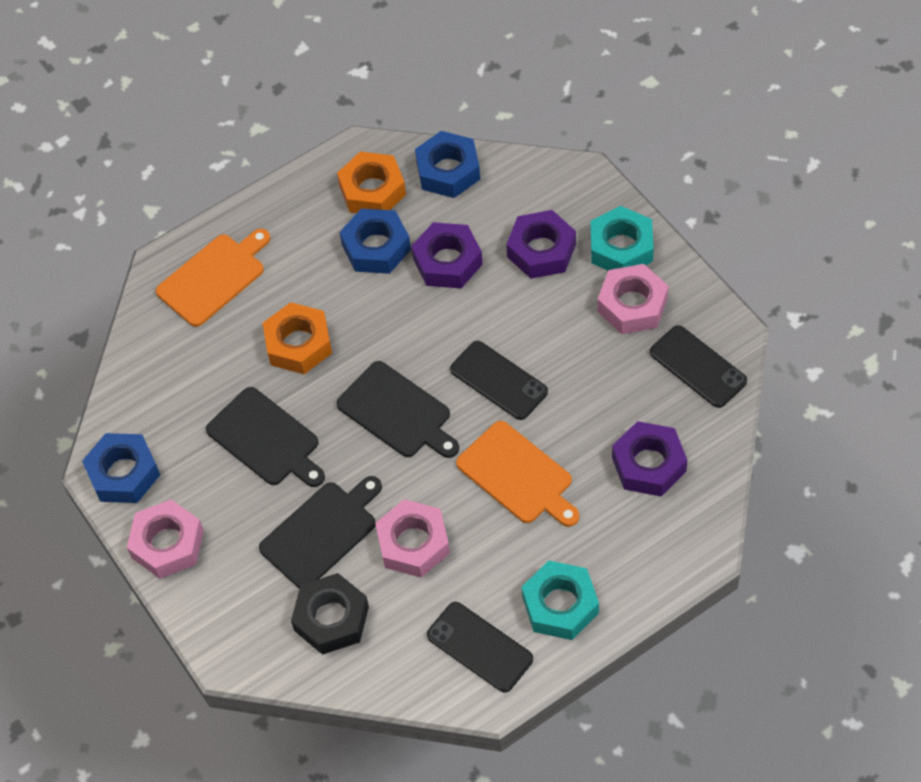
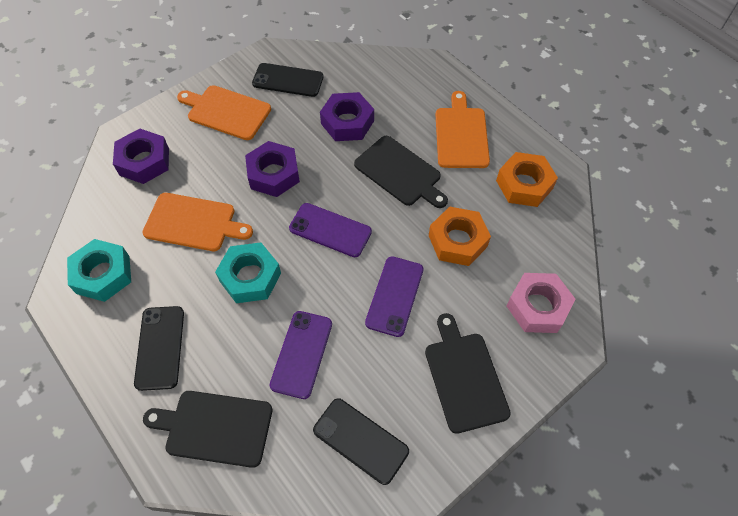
black nut: [291,573,369,655] = 1 -> none = 0
blue nut: [82,433,160,503] [339,209,411,274] [415,131,480,198] = 3 -> none = 0
orange cutting board: [156,228,270,327] [456,421,579,527] = 2 -> [142,193,253,251] [177,85,271,140] [436,91,490,168] = 3
pink nut: [127,500,204,579] [375,499,450,578] [597,264,669,334] = 3 -> [507,273,576,333] = 1
purple phone: none = 0 -> [270,311,332,399] [289,203,372,257] [365,256,424,337] = 3

